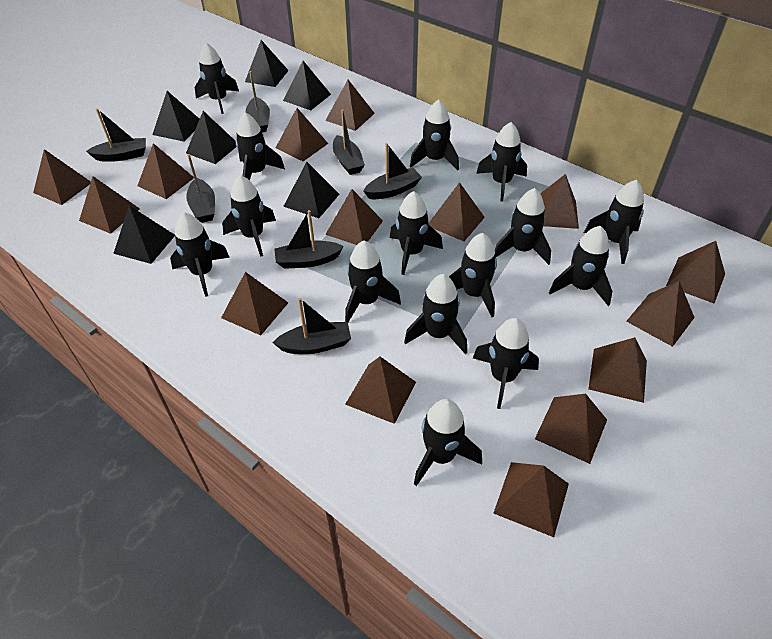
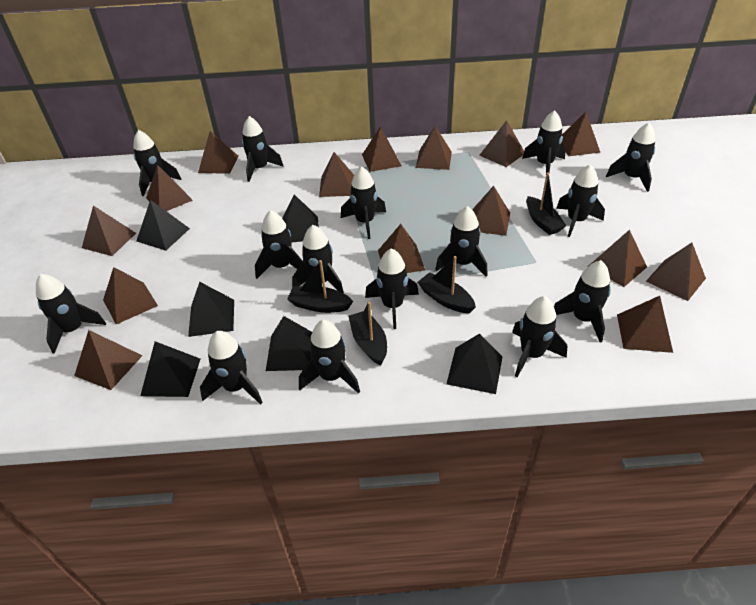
black boat: [86,109,146,162] [186,154,215,223] [246,71,270,132] [272,298,351,354] [274,210,344,269] [333,109,365,175] [363,143,422,199] = 7 -> [287,260,353,313] [349,302,387,366] [418,256,476,313] [526,173,566,235] = 4

